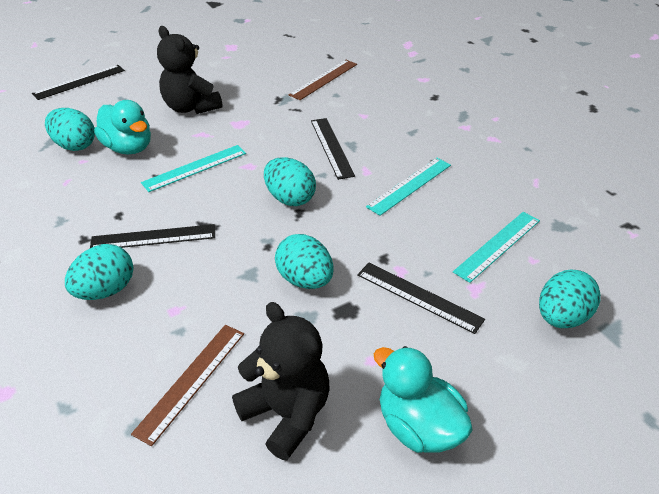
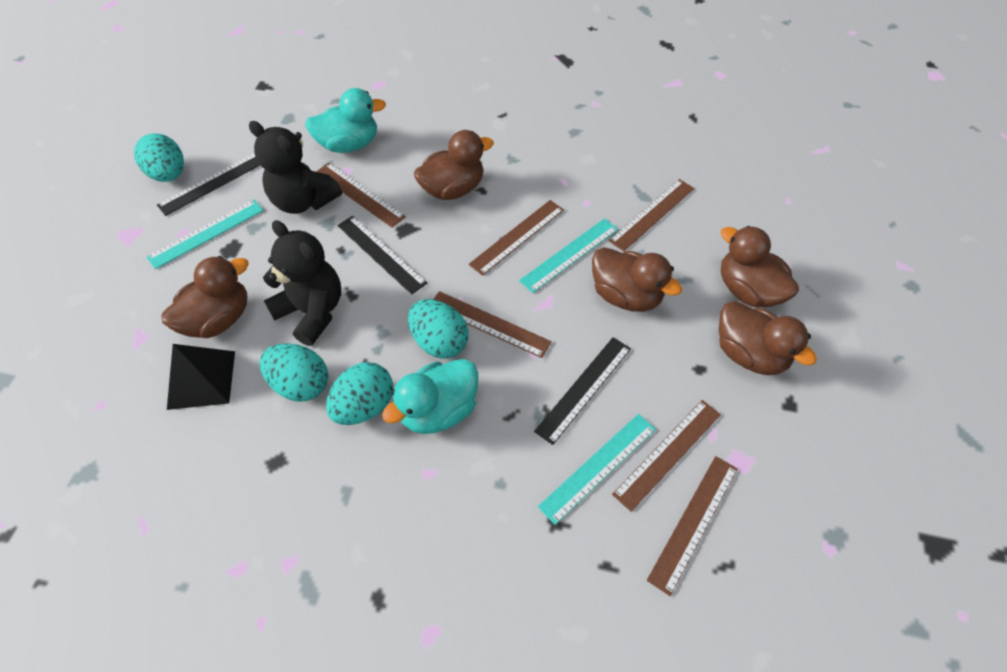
black pyramid: none = 0 -> [167,344,235,410] = 1
black ruler: [32,65,125,100] [90,224,215,248] [311,118,355,180] [357,263,485,334] = 4 -> [157,153,260,216] [337,216,427,295] [534,337,631,445] = 3
brown duck: none = 0 -> [162,256,249,338] [414,130,494,200] [592,247,682,312] [719,301,817,375] [721,226,799,308] = 5
brown ruler: [131,325,244,446] [289,60,357,100] = 2 -> [316,163,406,228] [433,291,552,358] [469,200,564,276] [609,179,694,251] [612,400,721,512] [647,456,738,596] = 6
turquoise egg: [45,108,95,151] [65,244,133,300] [264,157,316,206] [275,234,334,289] [539,270,601,328] = 5 -> [134,133,184,182] [260,344,329,401] [326,362,393,425] [408,299,469,359] = 4

